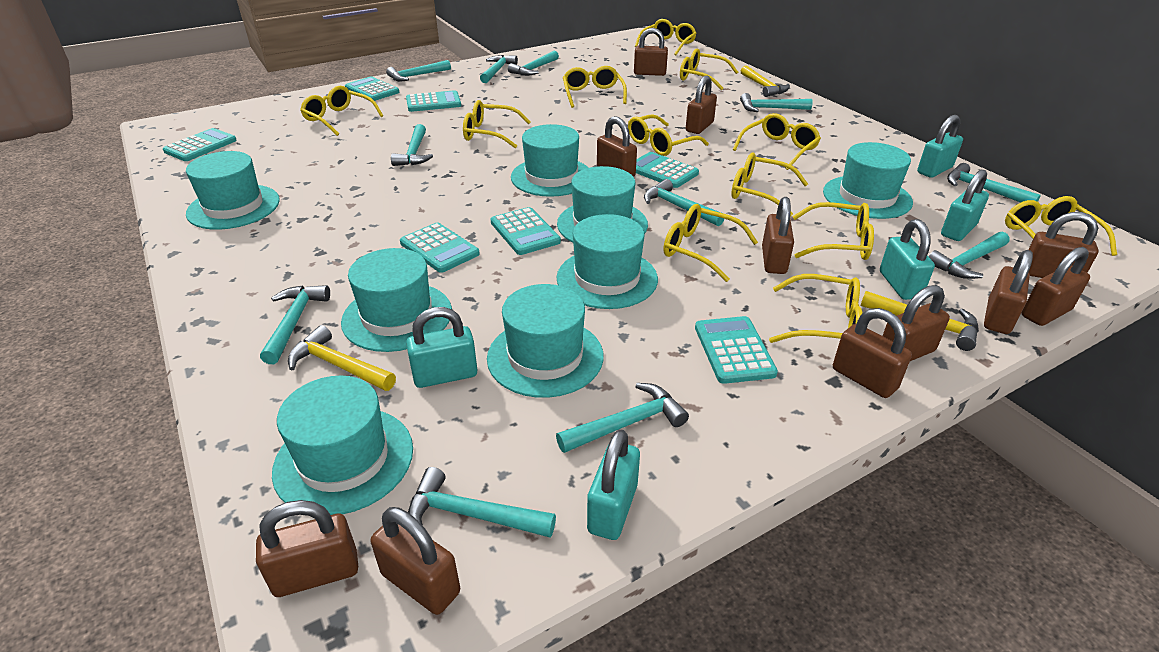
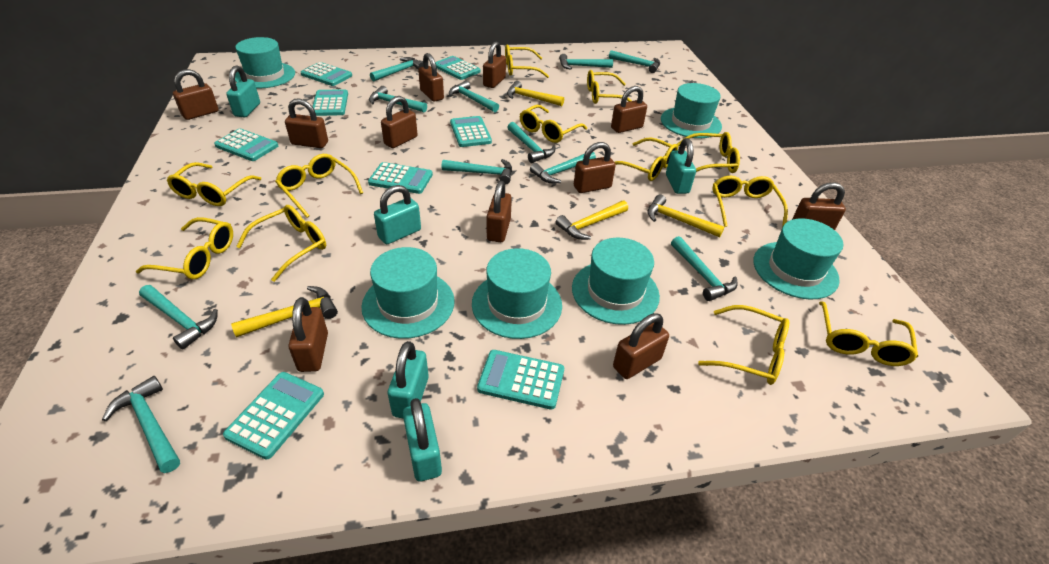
turquoise calculator: [163,128,237,161] [345,77,399,101] [400,222,480,273] [406,90,461,112] [491,207,561,255] [636,152,699,188] [695,316,778,384] = 7 -> [214,129,278,161] [223,372,324,459] [301,62,352,86] [312,89,348,116] [368,162,433,194] [435,56,480,80] [450,116,492,147] [477,350,564,410] = 8
turquoise hat: [186,151,280,230] [272,375,413,515] [341,248,452,352] [487,284,604,398] [511,124,589,197] [556,214,658,309] [557,166,648,242] [823,142,913,219] = 8 -> [235,37,295,88] [361,247,455,339] [472,248,562,339] [572,238,660,325] [661,83,722,138] [753,218,843,300] = 6
yellow hammer: [288,325,396,391] [741,65,790,97] [860,291,979,351] = 3 -> [231,286,338,338] [507,81,564,106] [555,201,628,240] [647,195,724,237] = 4

